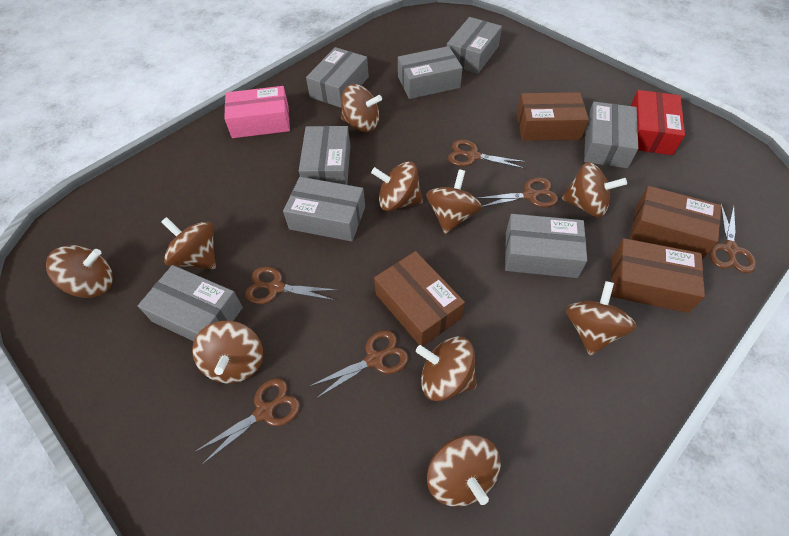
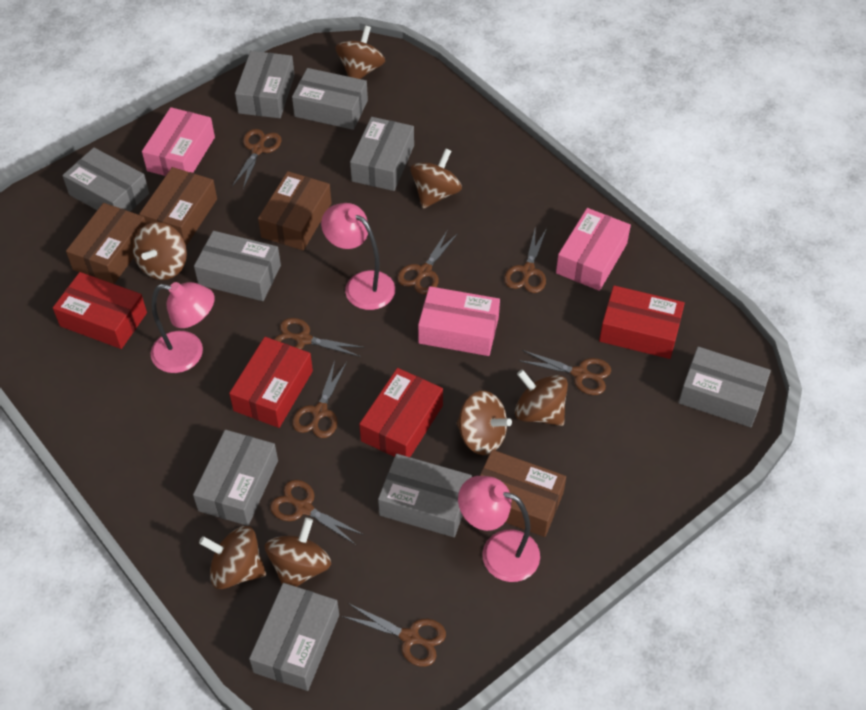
brown scissors: [194,378,300,465] [245,267,337,304] [310,330,409,398] [448,140,526,169] [476,177,558,207] [709,203,756,273] = 6 -> [232,129,282,189] [270,480,364,545] [274,318,365,357] [292,360,347,438] [342,603,446,667] [397,230,458,294] [504,226,547,293] [518,350,611,395] = 8
brown spinning top: [46,245,113,298] [161,217,216,269] [192,321,263,383] [341,84,382,132] [371,162,423,211] [416,336,477,401] [426,169,482,234] [427,435,501,507] [562,162,627,218] [566,281,637,355] = 10 -> [133,222,187,280] [199,526,266,589] [265,518,331,587] [335,26,385,79] [410,148,462,209] [456,391,512,455] [515,370,568,426] = 7
grey box: [138,265,243,341] [283,177,365,241] [299,126,350,185] [306,47,369,108] [398,46,463,99] [447,17,502,74] [505,214,587,278] [584,102,638,168] = 8 -> [62,148,149,212] [193,430,278,526] [194,231,281,301] [235,51,295,118] [249,583,339,691] [292,68,368,130] [350,117,414,191] [378,454,472,537] [678,346,771,427] = 9
pink box: [224,86,290,138] = 1 -> [142,107,215,176] [418,286,500,356] [556,208,631,291] = 3
pink lamp: none = 0 -> [151,282,214,373] [321,203,395,310] [458,476,540,582] = 3
red box: [630,90,685,155] = 1 -> [53,272,147,349] [229,337,313,428] [359,368,443,457] [599,285,685,359] = 4

